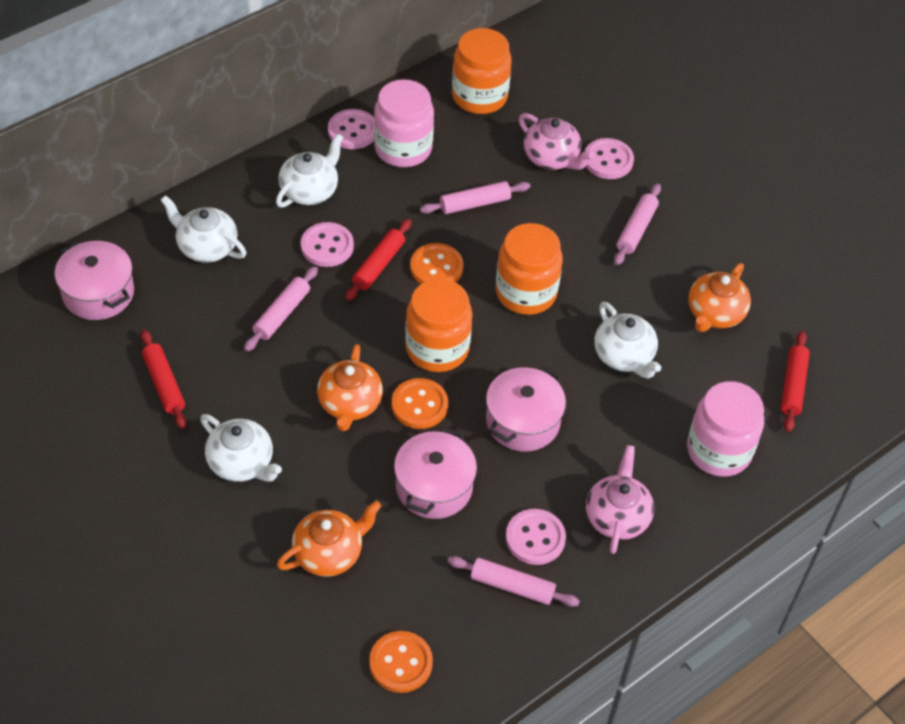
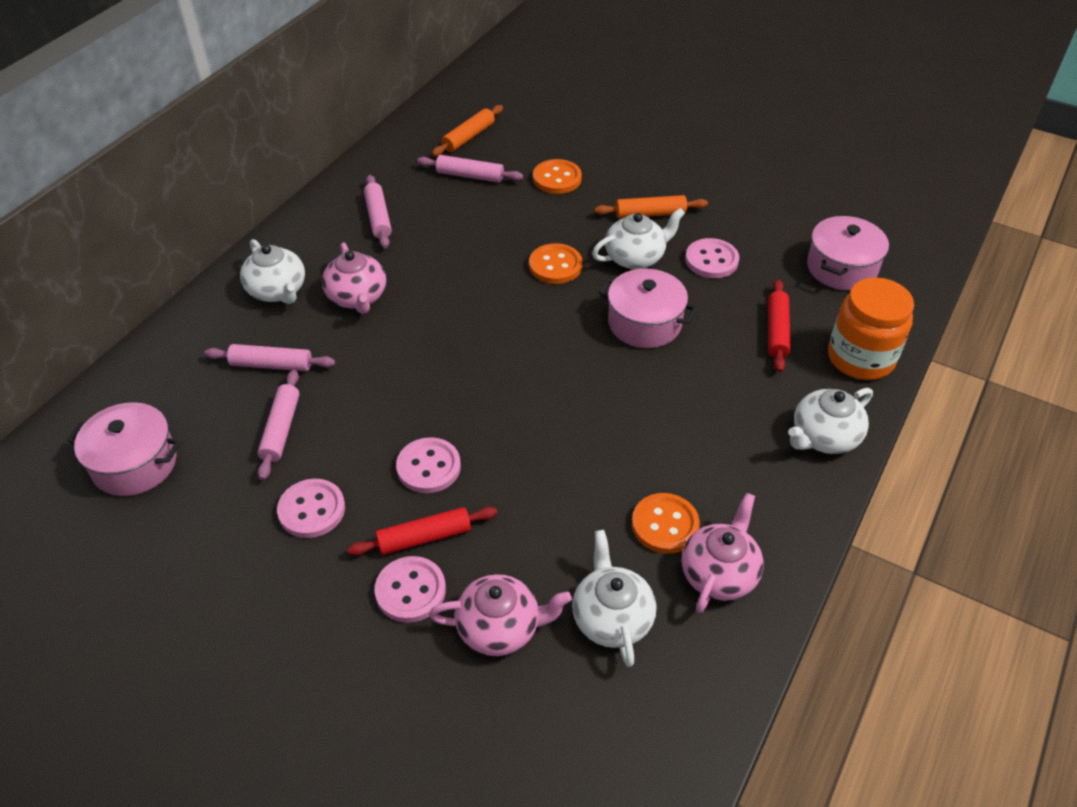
orange jar: [405,279,472,372] [452,28,512,114] [496,223,563,315] = 3 -> [828,278,914,380] = 1
orange rolling pin: none = 0 -> [432,105,503,157] [594,195,708,218] = 2
orange teapot: [277,501,382,577] [317,344,383,431] [688,263,751,332] = 3 -> none = 0
pink jar: [374,79,434,167] [687,381,764,477] = 2 -> none = 0
pink teapot: [519,113,594,170] [586,445,654,554] = 2 -> [322,242,386,314] [429,574,572,656] [682,493,764,613] = 3
red rolling pin: [141,330,187,429] [345,219,411,301] [781,331,810,432] = 3 -> [347,507,498,556] [768,279,791,372] = 2

